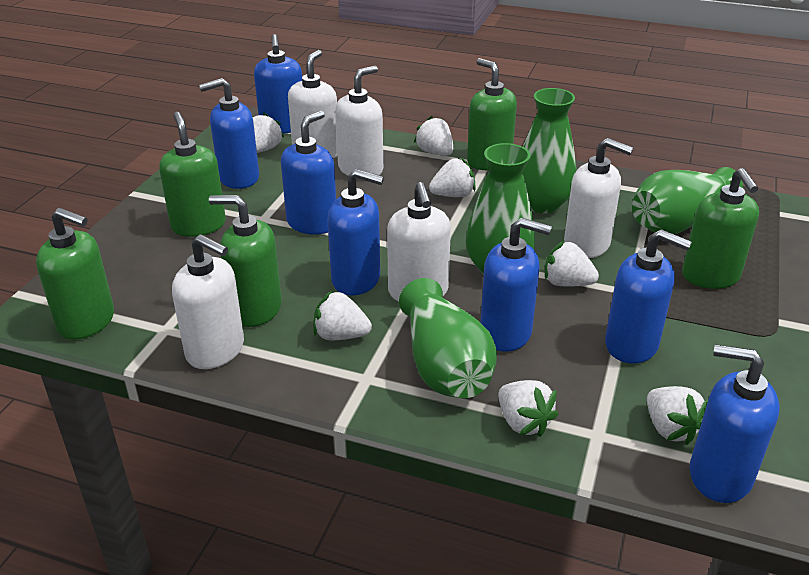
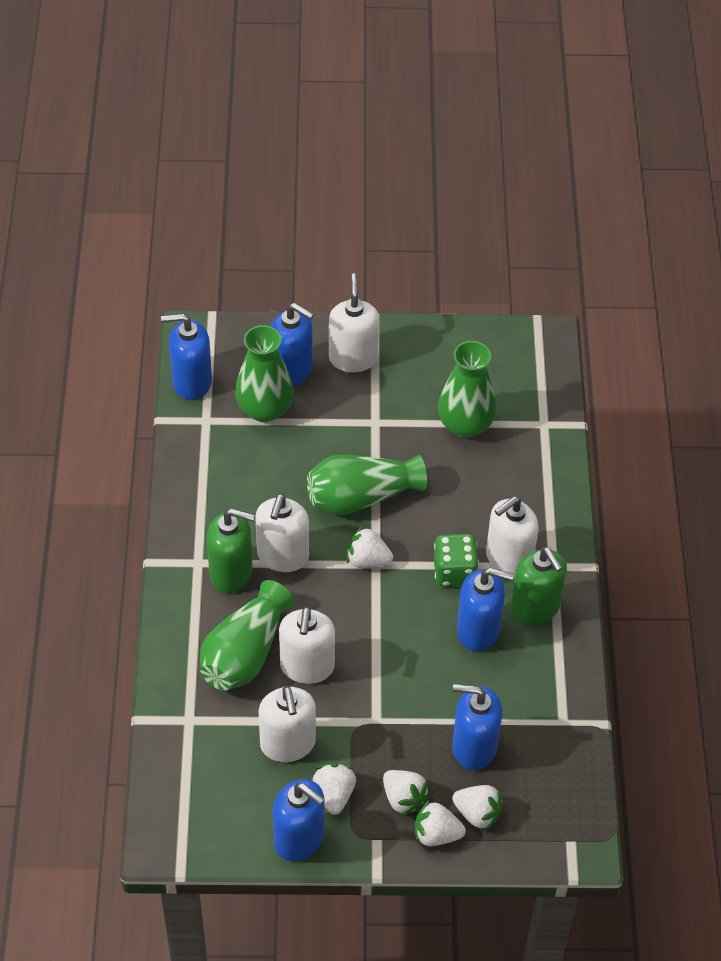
blue soap dispenser: [199,78,259,189] [254,34,302,134] [281,111,336,235] [327,169,384,296] [480,218,552,352] [605,229,692,364] [690,344,779,503] = 7 -> [161,313,212,400] [271,303,314,386] [273,779,325,861] [452,684,502,770] [457,568,514,652] = 5
green dice: none = 0 -> [434,534,479,586] = 1
green soap dispenser: [36,208,114,340] [159,112,226,237] [209,195,282,327] [467,58,517,170] [682,168,759,289] = 5 -> [207,508,255,593] [510,547,567,626] = 2
white strawberry: [252,112,284,153] [313,290,372,340] [414,116,453,156] [429,158,476,197] [498,380,559,437] [545,240,599,287] [647,386,708,445] = 7 -> [313,763,356,814] [347,525,393,568] [383,770,430,816] [415,800,466,846] [452,785,503,831] = 5

